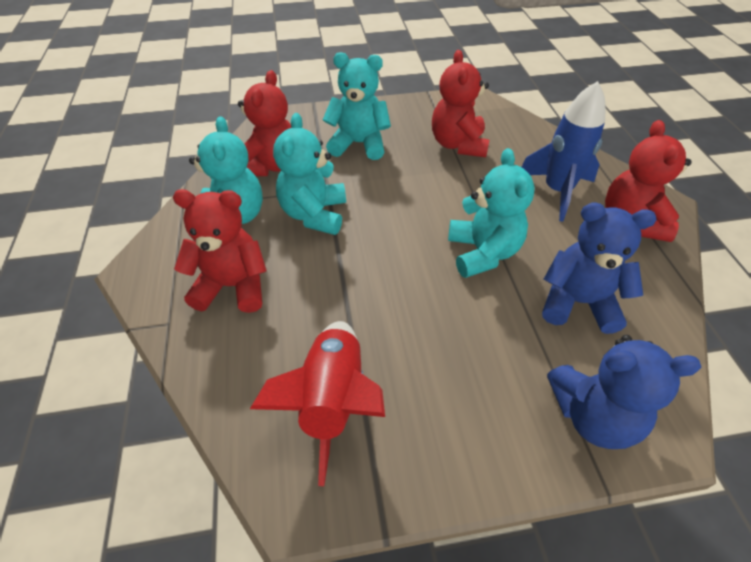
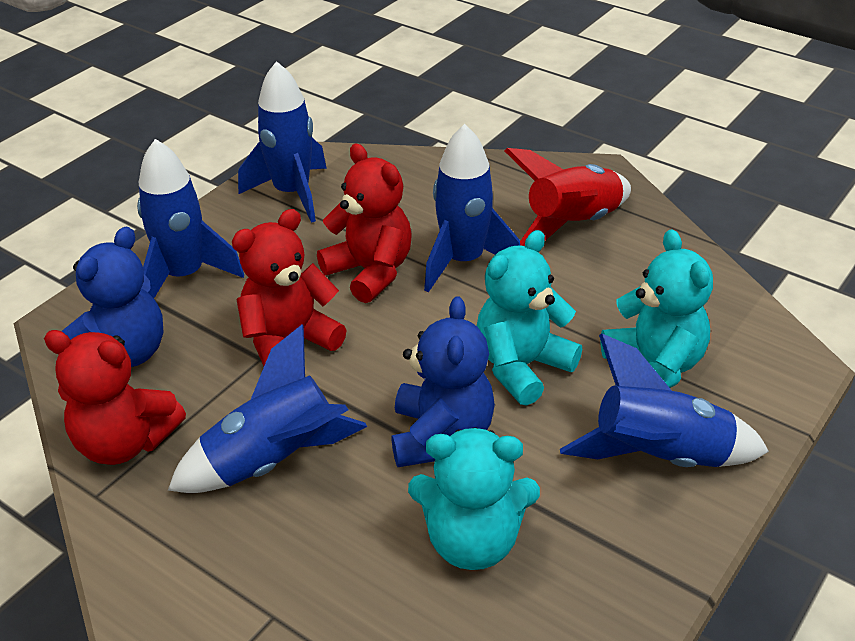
blue rocket: [522,81,605,221] = 1 -> [137,139,244,298] [168,324,367,493] [238,61,327,223] [424,124,520,292] [560,334,769,467] = 5
red teddy bear: [173,189,267,313] [238,70,291,176] [432,50,490,157] [605,120,692,242] = 4 -> [44,330,186,465] [232,209,347,366] [317,144,411,303] = 3
turquoise teddy bear: [189,116,263,224] [273,113,346,235] [323,52,391,160] [448,148,535,278] = 4 -> [408,427,540,570] [477,230,582,406] [601,229,713,388] = 3

